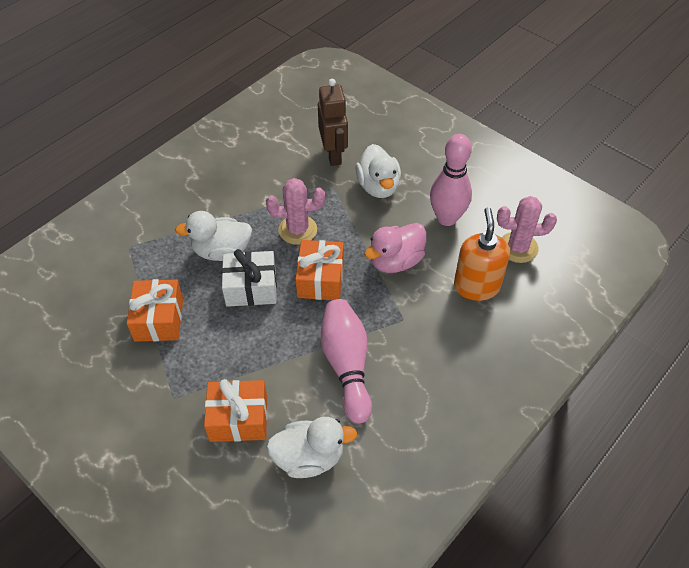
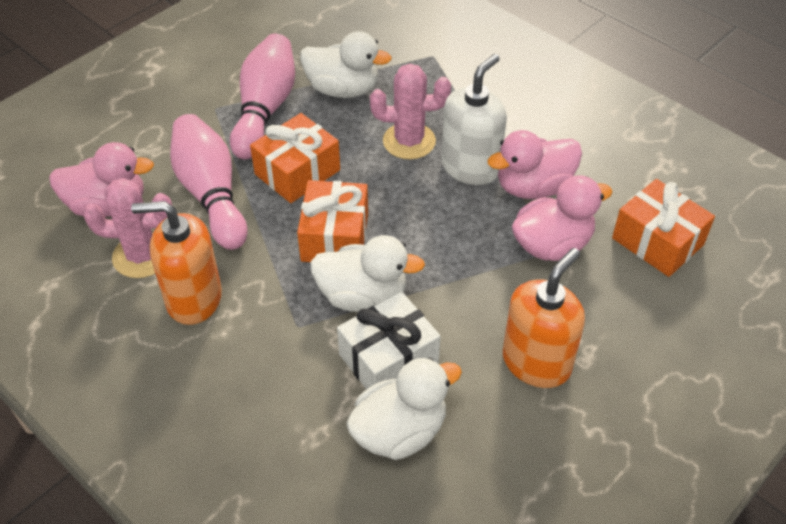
brown robot: [318,79,348,166] = 1 -> none = 0
orange soap dispenser: [454,207,510,301] = 1 -> [131,201,222,325] [503,248,585,388] = 2
pink duck: [364,223,427,273] = 1 -> [49,142,154,217] [487,130,582,199] [512,175,612,261] = 3
white soap dispenser: none = 0 -> [441,54,507,185] = 1

